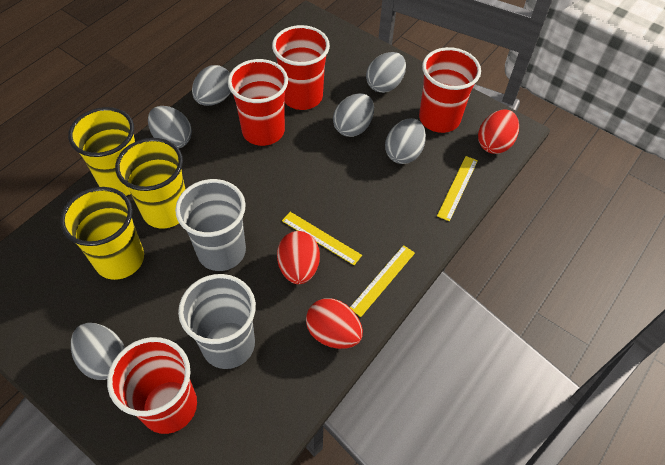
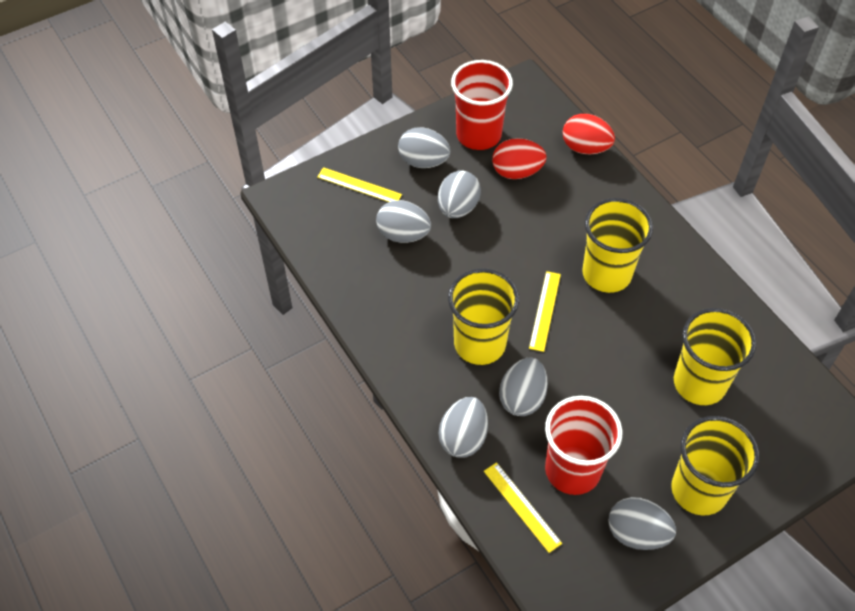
grey cup: [175,179,246,271] [178,274,256,369] = 2 -> none = 0
red cup: [107,337,197,434] [228,59,288,146] [272,25,330,110] [419,47,481,133] = 4 -> [451,60,513,150] [545,396,622,495] = 2
red egg: [277,231,320,284] [306,298,363,349] [478,110,519,154] = 3 -> [492,138,547,179] [563,114,615,154] = 2
yellow cup: [60,187,144,280] [68,107,135,196] [115,138,186,228] = 3 -> [448,269,519,365] [582,198,653,293] [671,416,759,516] [674,308,756,405] = 4

